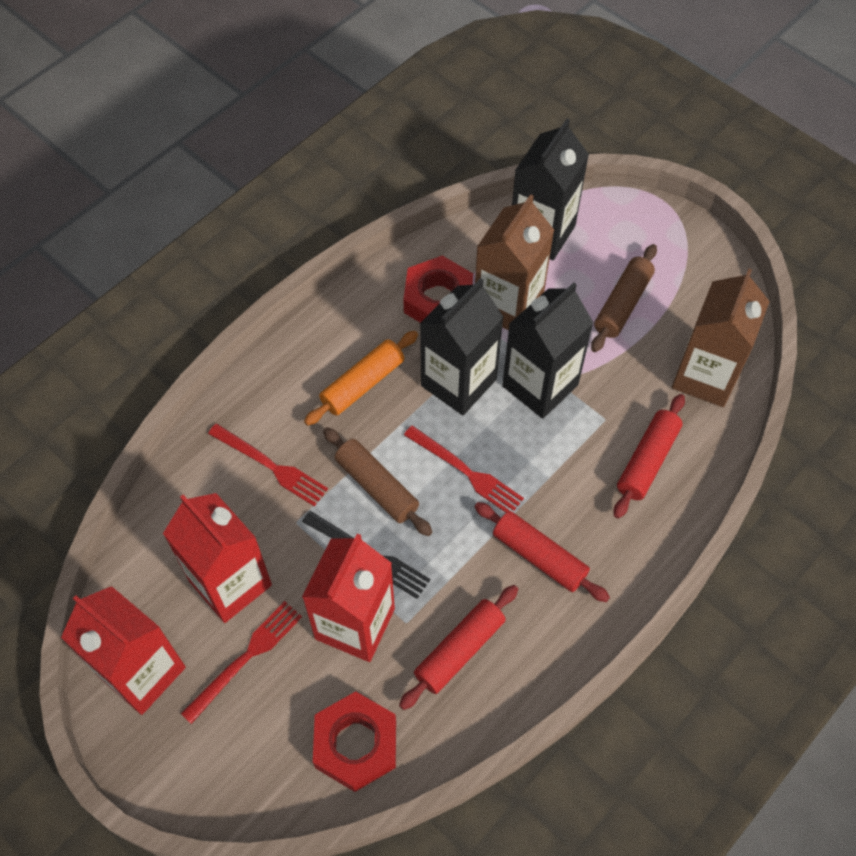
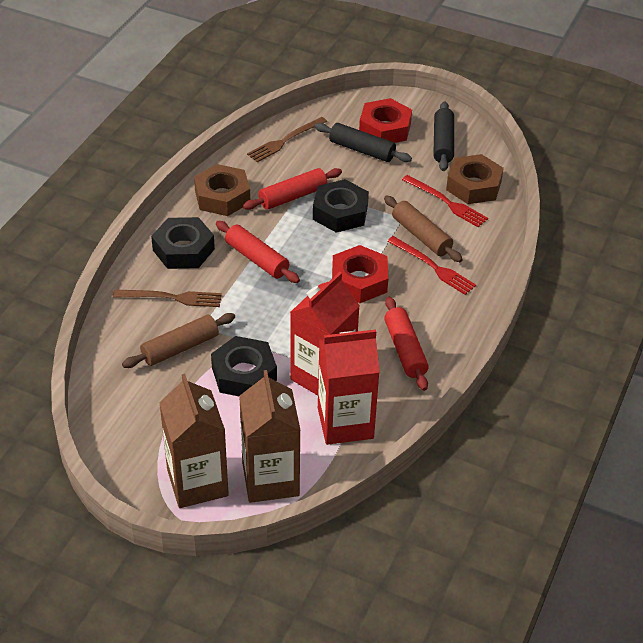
black carton: [420,278,504,415] [502,282,593,419] [512,119,589,260] = 3 -> none = 0
black fork: [302,511,430,599] = 1 -> none = 0
black nut: none = 0 -> [151,217,215,269] [211,336,277,396] [313,179,369,233] = 3
black rolling pin: none = 0 -> [314,123,412,162] [433,101,454,171] = 2
brown fork: none = 0 -> [113,290,222,307] [247,117,327,162] = 2
brown nut: none = 0 -> [194,164,250,216] [446,154,504,204] = 2
orange rolling pin: [304,331,418,426] = 1 -> none = 0
red carton: [61,586,186,715] [163,493,272,623] [302,534,395,662] = 3 -> [290,272,360,395] [318,329,380,445] = 2
red fork: [181,601,302,724] [208,424,328,507] [404,425,524,513] = 3 -> [387,236,476,295] [402,175,488,227] = 2

